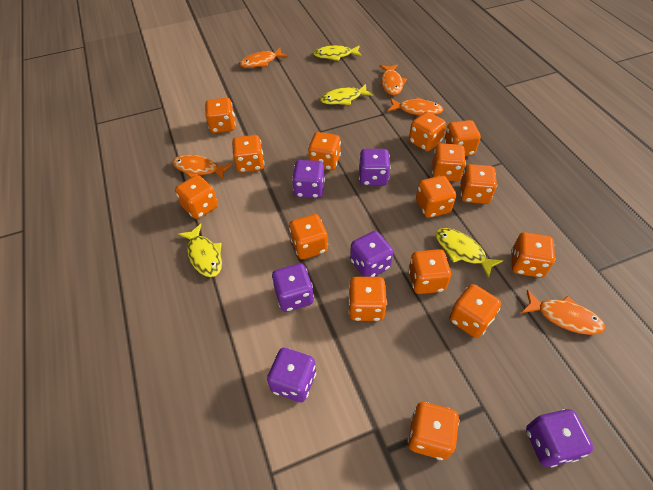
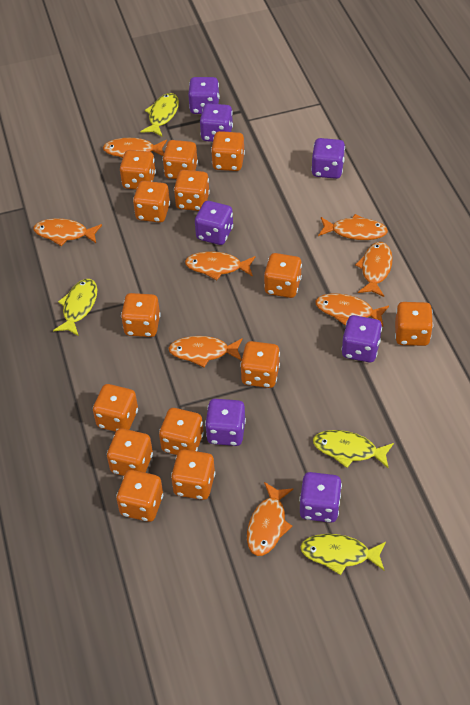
orange dice: [175,175,218,219] [205,98,236,133] [232,135,264,173] [289,214,328,259] [308,132,341,171] [348,277,387,321] [408,249,451,294] [408,402,459,460] [409,112,446,152] [416,176,456,218] [432,143,466,182] [444,120,481,156] [449,284,501,338] [461,164,497,204] [511,232,555,278] = 15 -> [93,384,138,432] [107,428,153,476] [116,470,163,522] [120,150,156,190] [121,293,161,337] [133,181,170,223] [159,408,204,455] [162,140,198,179] [171,449,215,500] [174,170,210,211] [211,131,245,171] [240,341,280,388] [264,253,302,298] [395,302,433,346] = 14
orange fish: [172,155,232,180] [239,48,288,68] [380,64,407,95] [388,97,443,115] [522,290,605,335] = 5 -> [33,218,102,246] [103,138,167,158] [168,336,243,368] [185,251,255,280] [247,482,293,556] [316,293,389,326] [318,214,388,240] [355,242,393,297] = 8
purple dice: [267,348,316,402] [272,263,314,312] [292,160,325,198] [350,231,393,277] [359,149,391,186] [526,409,593,467] = 6 -> [188,77,220,114] [195,201,233,245] [200,103,233,142] [205,399,246,446] [299,472,342,523] [311,138,345,179] [341,315,382,362] = 7

